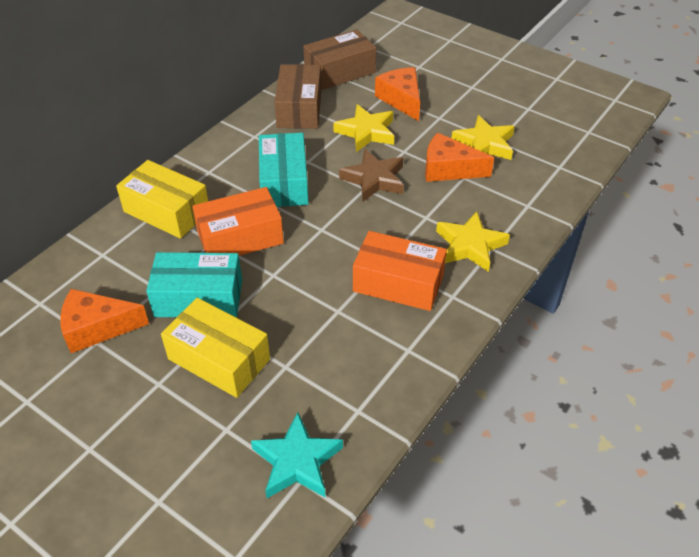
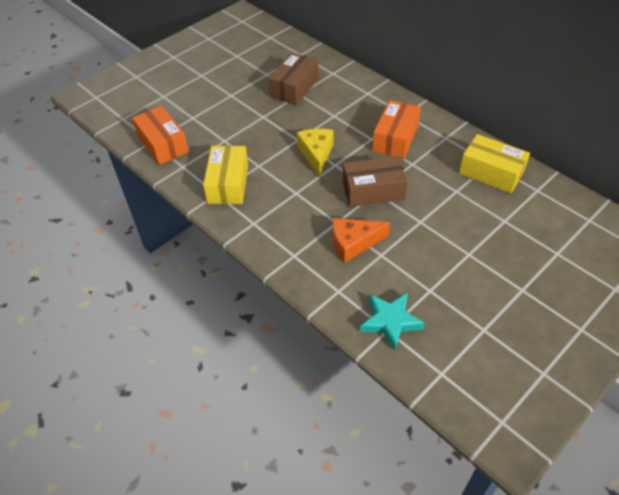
brown star: [339,149,404,201] = 1 -> none = 0
orange cheese: [60,289,149,353] [375,67,420,121] [425,133,494,182] = 3 -> [333,218,390,263] = 1
turquoise box: [146,252,242,318] [259,133,309,207] = 2 -> none = 0
yellow cheese: none = 0 -> [297,129,334,177] = 1
yellow star: [333,104,394,152] [436,211,510,272] [451,115,515,160] = 3 -> none = 0

